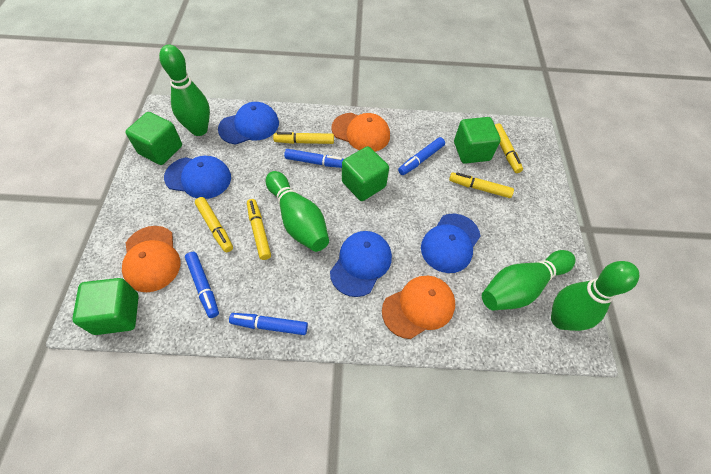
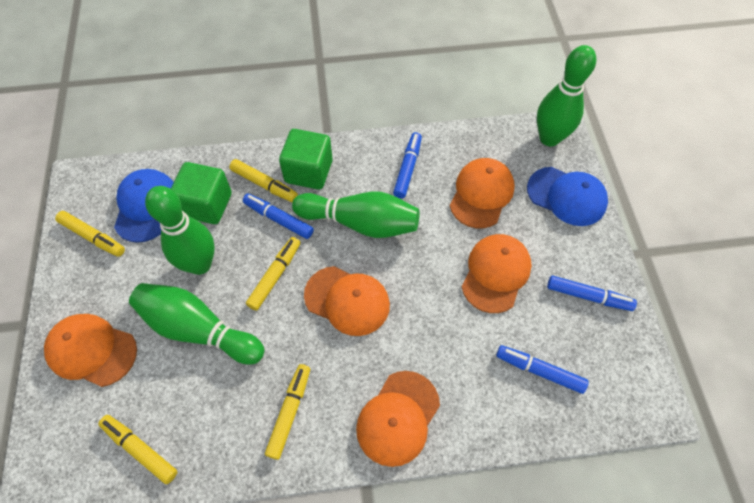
blue cap: [164,156,231,199] [218,102,279,145] [330,231,392,297] [421,214,481,273] = 4 -> [114,169,174,243] [527,167,608,226] = 2
green cube: [72,278,139,335] [125,112,182,165] [342,146,389,201] [454,117,501,164] = 4 -> [171,162,232,224] [279,129,333,190] = 2
orange cap: [122,226,181,292] [331,113,390,151] [382,276,455,339] = 3 -> [44,314,137,387] [304,266,390,336] [356,371,440,467] [450,158,515,228] [462,234,532,313] = 5

